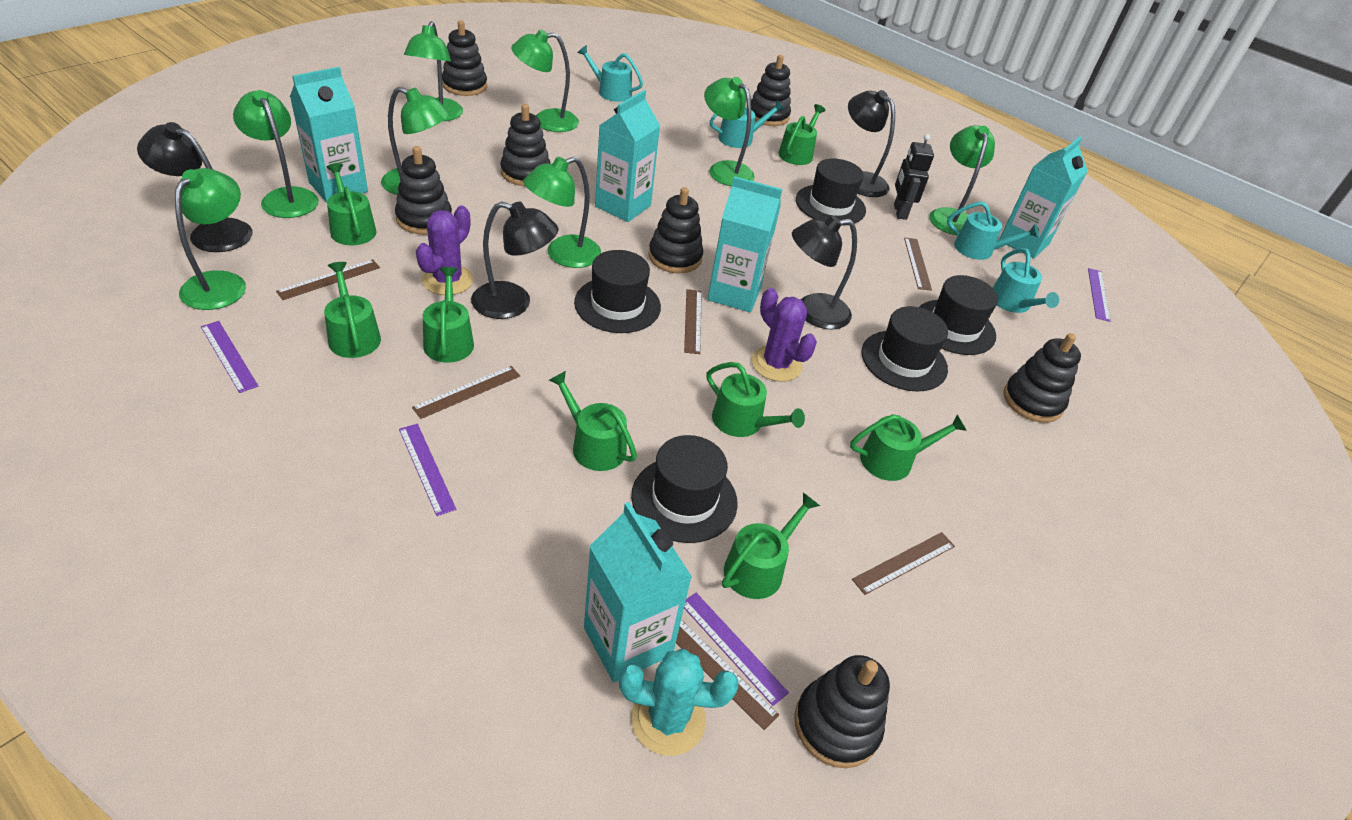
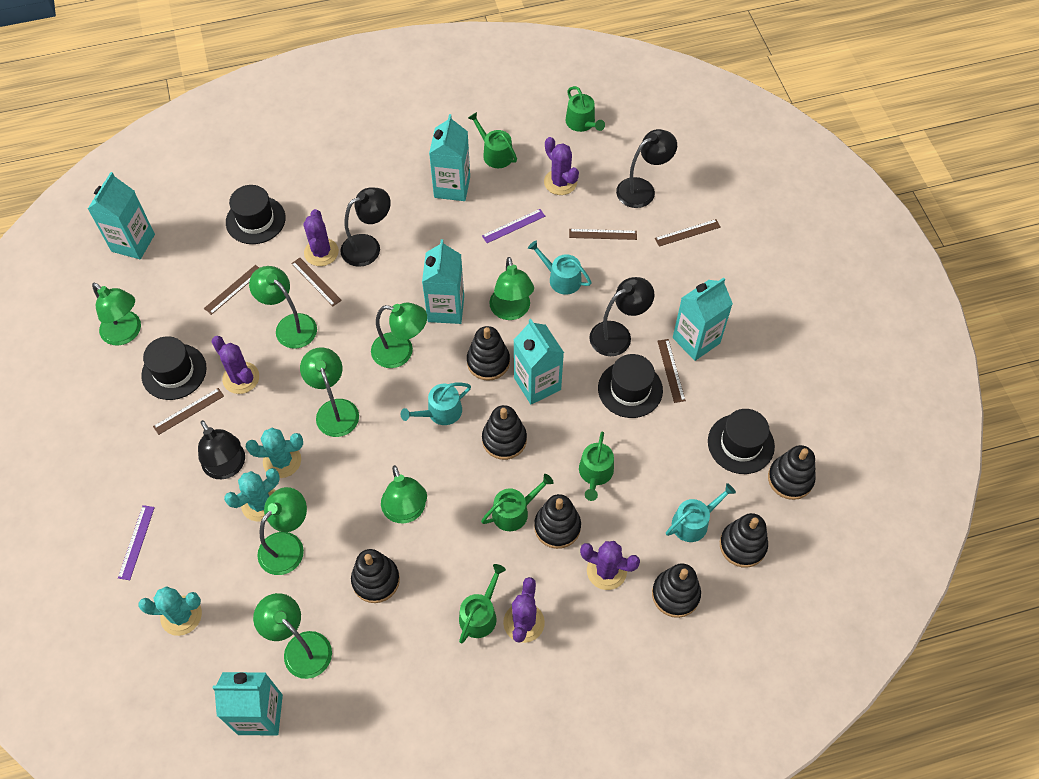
black hat: [574,250,661,333] [631,435,738,543] [796,158,866,226] [861,306,948,391] [919,275,998,355] = 5 -> [141,336,207,400] [226,185,286,244] [598,354,663,418] [708,409,775,474] = 4
black robot: [894,134,934,220] = 1 -> none = 0
green watering can: [324,262,381,358] [327,163,377,245] [423,267,474,363] [549,371,637,471] [707,362,805,437] [722,493,820,599] [778,104,826,165] [850,414,967,481] = 8 -> [459,564,506,644] [468,112,517,168] [481,474,554,531] [566,86,605,132] [579,432,614,501] = 5
purple cactus: [416,206,473,295] [752,288,817,382] = 2 -> [211,336,259,394] [304,209,339,266] [503,577,545,643] [544,137,579,195] [580,541,640,590] = 5
purple ruler: [201,321,258,393] [399,424,456,516] [684,593,789,706] [1088,268,1110,322] = 4 -> [118,505,155,580] [482,209,545,243] = 2
turquoise cactus: [619,649,739,756] = 1 -> [138,586,202,636] [224,468,279,521] [246,428,303,478] = 3
turquoise carton: [290,67,368,203] [584,502,692,683] [595,90,660,222] [708,176,782,312] [999,137,1088,258] = 5 -> [88,172,155,259] [213,672,283,736] [422,239,464,324] [429,114,470,201] [514,319,564,404] [673,278,733,361] = 6
turquoise watering can: [577,45,643,102] [710,100,784,148] [947,202,1039,260] [993,248,1059,313] = 4 -> [401,383,471,425] [528,241,592,295] [666,483,736,542] = 3

